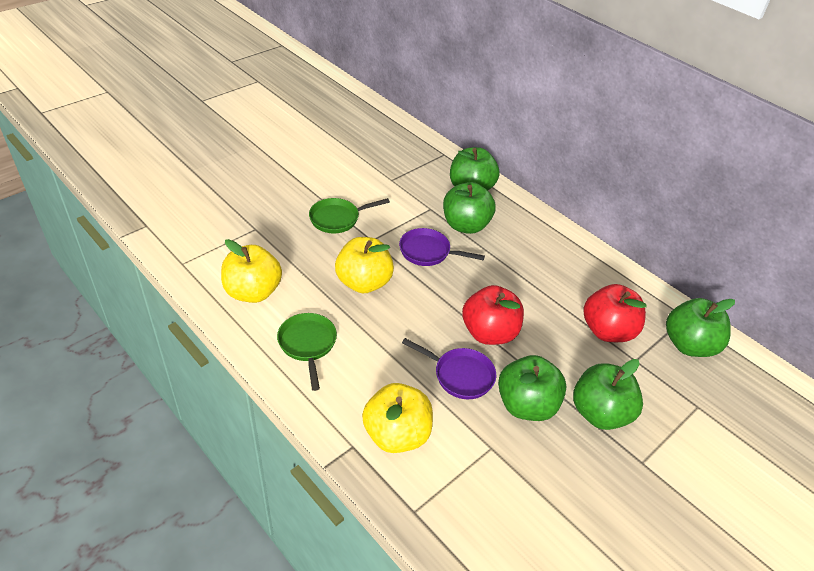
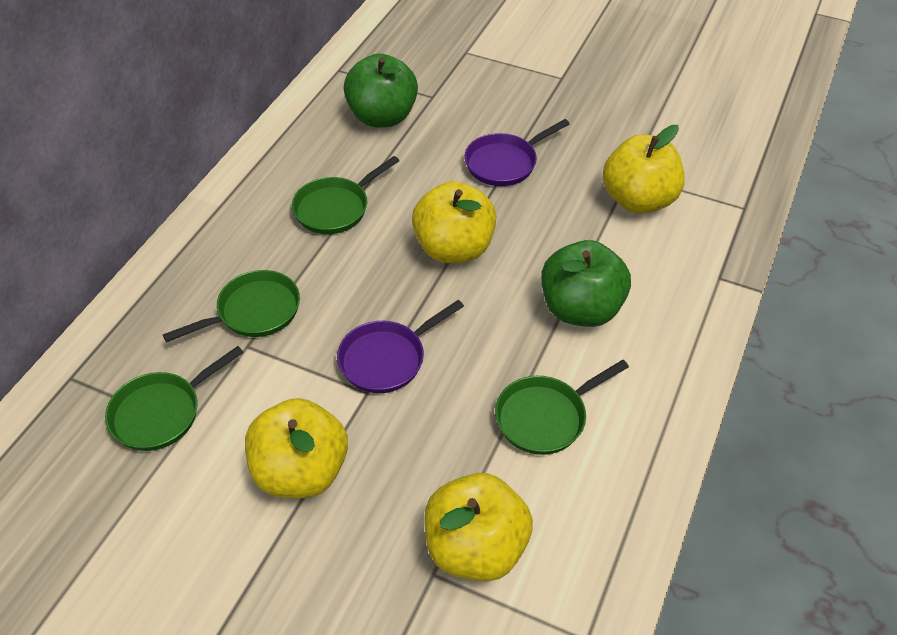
green apple: [443,182,496,234] [450,147,499,190] [498,355,567,421] [573,359,643,430] [666,298,735,357] = 5 -> [344,54,418,128] [541,240,631,327] = 2
green pan: [277,313,337,391] [309,198,390,233] = 2 -> [105,346,244,451] [163,270,300,342] [292,156,399,234] [495,360,629,455] = 4
red apple: [462,285,524,345] [583,284,646,342] = 2 -> none = 0
yellow apple: [221,239,282,303] [335,237,394,293] [362,383,433,453] = 3 -> [245,398,348,498] [412,181,496,263] [424,473,533,582] [602,125,685,214] = 4

